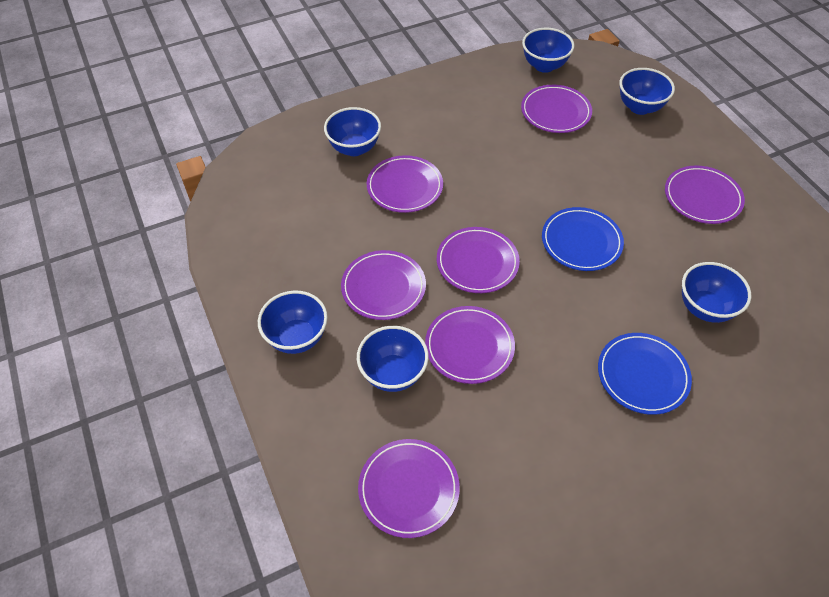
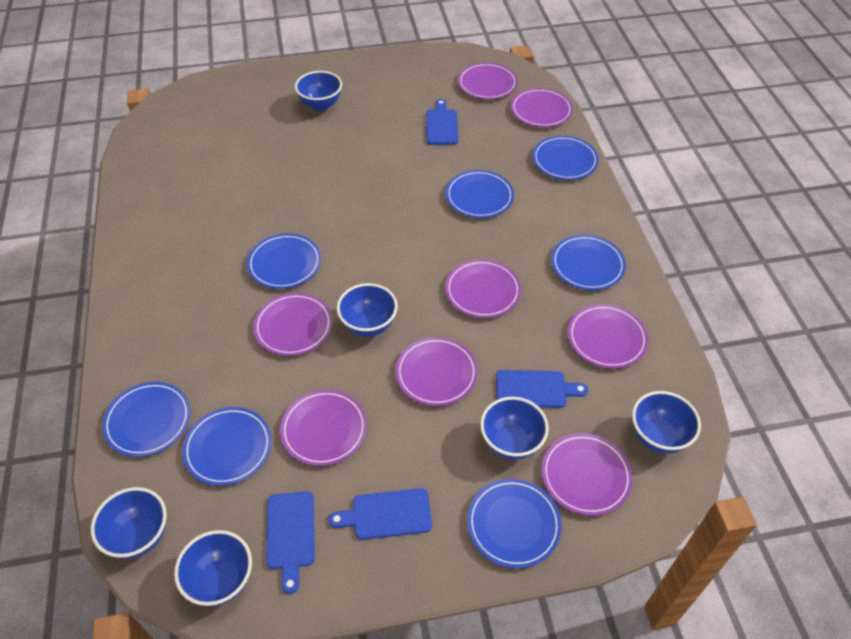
blue cutting board: none = 0 -> [266,491,315,594] [329,488,432,540] [426,99,459,145] [496,370,588,408] = 4
blue plate: [542,207,624,271] [598,333,692,415] = 2 -> [102,382,190,457] [183,407,272,486] [247,233,321,289] [446,170,514,218] [467,479,562,568] [533,136,599,180] [551,235,626,290] = 7
purple plate: [341,250,426,320] [358,439,460,538] [367,155,443,213] [425,306,515,384] [437,227,520,293] [521,85,592,133] [665,165,745,224] = 7 -> [254,293,333,356] [280,390,367,466] [396,337,478,406] [445,259,521,318] [458,63,518,99] [511,88,573,127] [542,433,633,516] [568,304,648,368] = 8

